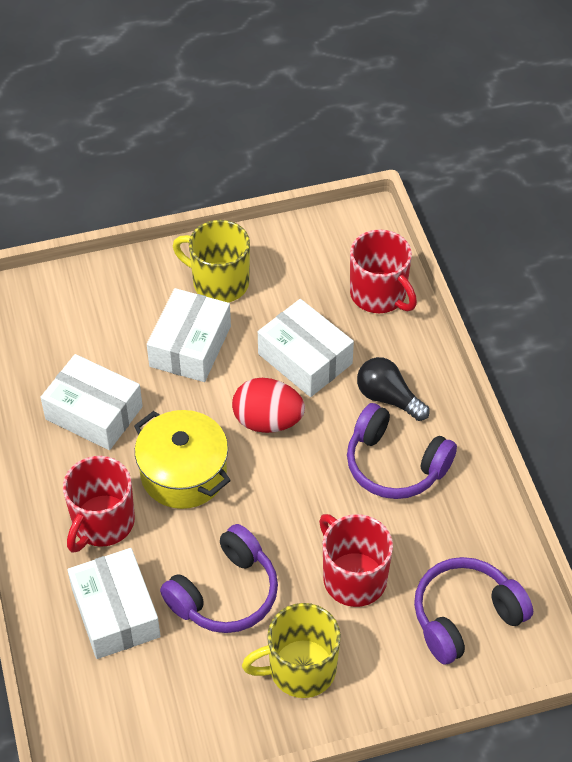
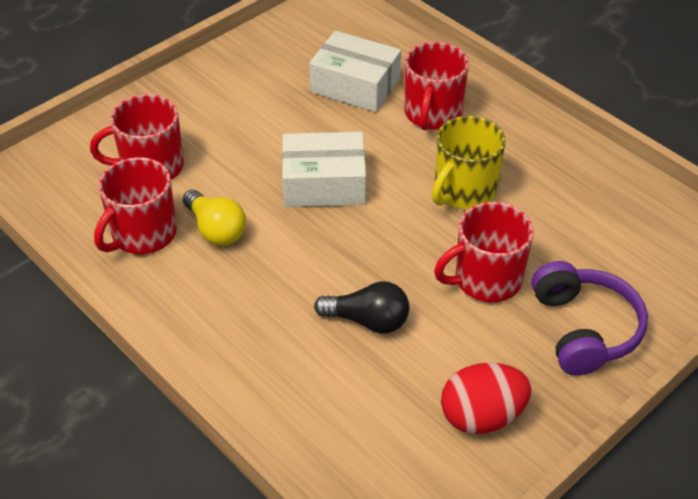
purple headphones: [160,524,278,633] [347,403,457,499] [414,557,533,665] = 3 -> [532,261,648,376] = 1
red mug: [63,456,135,553] [319,514,393,607] [350,229,417,313] = 3 -> [90,94,184,180] [94,157,177,254] [404,42,469,130] [434,202,534,302] = 4
white box: [41,354,143,450] [68,548,161,659] [147,288,231,382] [258,299,354,397] = 4 -> [282,132,366,207] [309,31,401,112] = 2
yellow light bulb: none = 0 -> [183,190,246,246] = 1
yellow mug: [173,220,250,302] [242,603,341,698] = 2 -> [432,116,506,209] = 1
yellow pot: [134,410,231,509] = 1 -> none = 0

